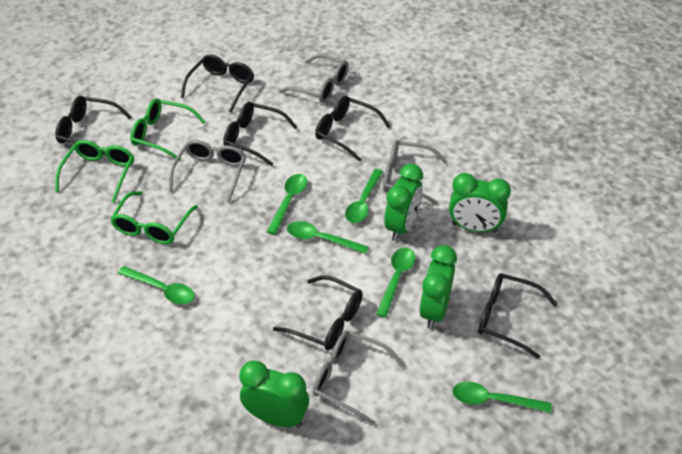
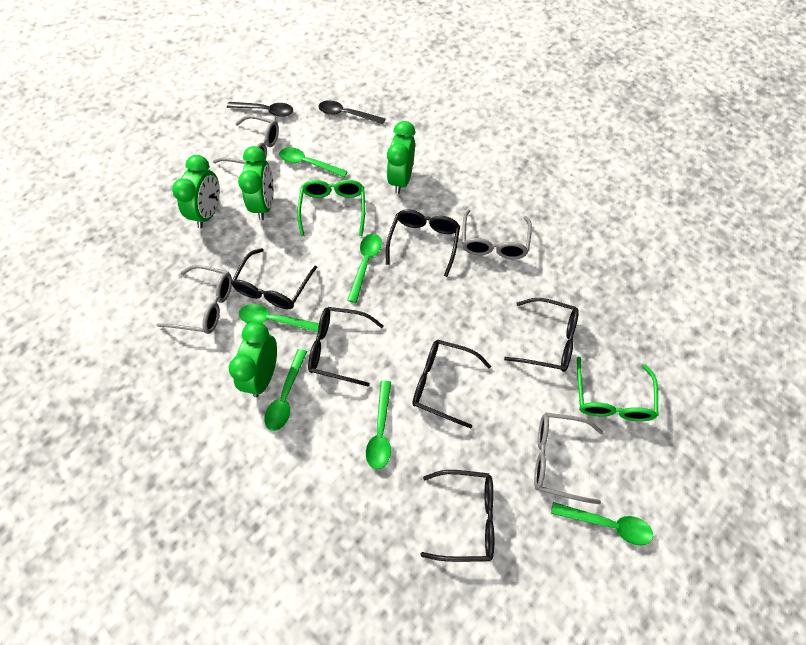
black spoon: none = 0 -> [227,102,293,117] [319,100,386,124] = 2
green glasses: [55,140,134,203] [110,191,198,244] [130,98,206,161] = 3 -> [297,180,365,237] [577,356,658,421] = 2

